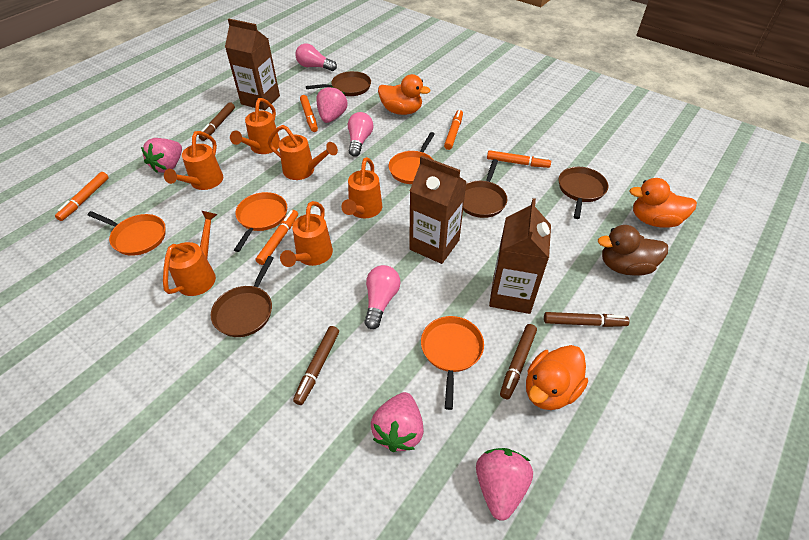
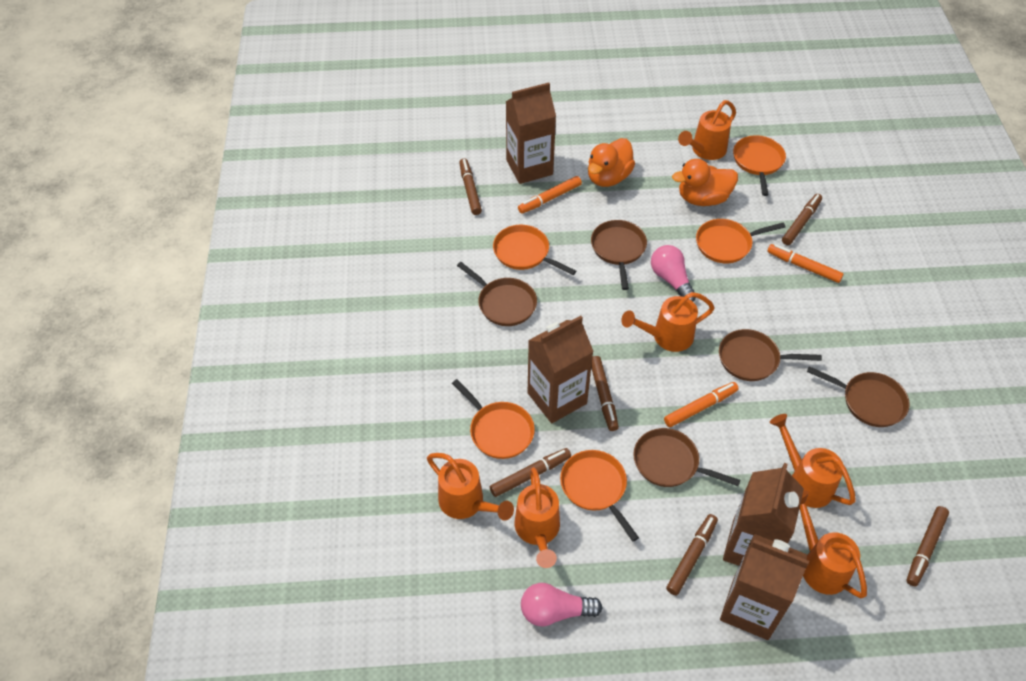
brown carton: [225,19,280,110] [409,156,467,264] [489,198,551,314] = 3 -> [506,83,556,184] [528,316,594,423] [720,534,809,640] [723,463,804,566] = 4
brown duck: [598,225,668,276] = 1 -> none = 0
brown marker: [199,102,235,141] [293,326,339,405] [500,324,537,399] [544,312,630,327] = 4 -> [459,158,482,215] [490,448,571,497] [591,356,619,431] [666,514,718,595] [782,194,822,245] [906,506,949,586] = 6
brown pan: [211,256,274,337] [306,71,371,96] [463,159,507,218] [558,167,608,219] = 4 -> [457,262,537,326] [591,220,647,290] [633,428,740,487] [719,329,822,381] [807,366,910,427] = 5
orange duck: [378,74,430,115] [526,345,588,410] [629,178,697,228] = 3 -> [588,138,635,187] [672,159,738,206] = 2
orange marker: [55,172,109,221] [256,210,298,265] [300,95,318,132] [444,110,463,150] [487,150,551,168] = 5 -> [518,176,582,214] [664,382,739,427] [767,244,843,283] = 3
orange pan: [87,211,166,256] [234,192,287,252] [389,132,435,184] [421,316,484,410] = 4 -> [452,379,535,459] [493,225,576,275] [560,450,639,541] [696,219,786,263] [733,135,786,196] = 5
pink light bulb: [295,43,337,71] [348,112,373,157] [364,265,401,329] = 3 -> [521,583,603,626] [651,245,696,302] = 2
pink strawberry: [141,138,182,173] [316,86,347,123] [371,392,424,452] [476,448,533,521] = 4 -> none = 0

